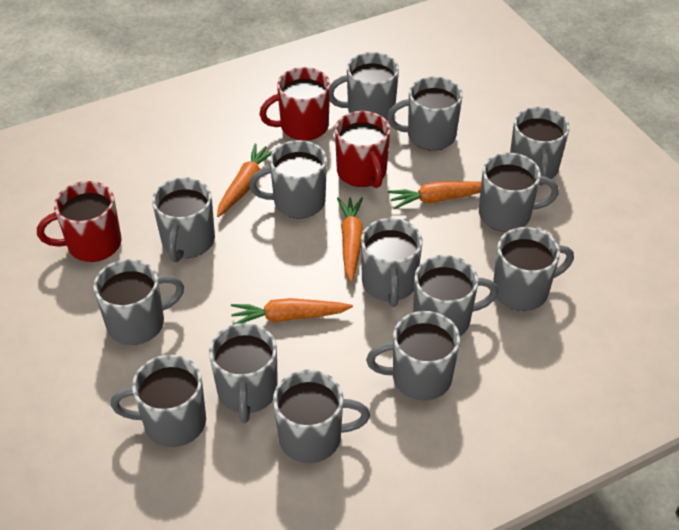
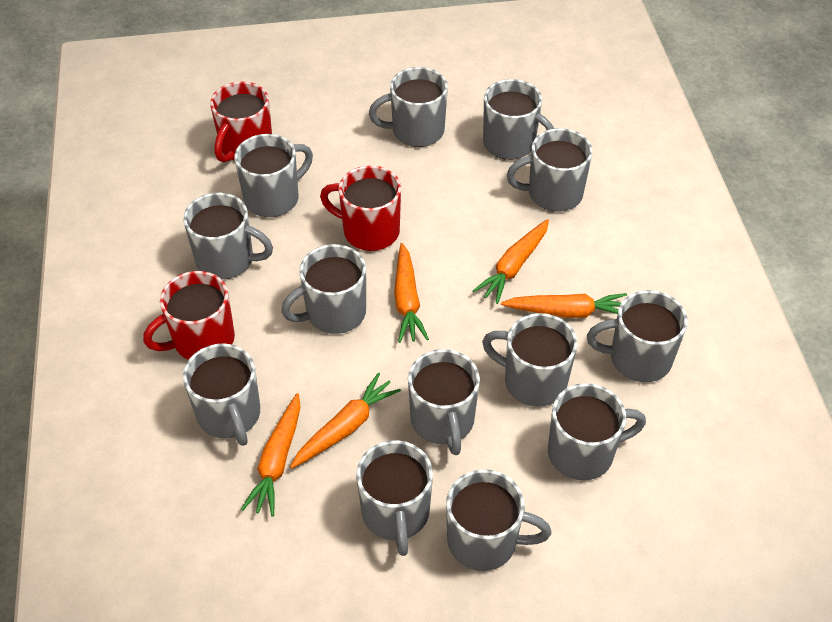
grey mug: [93,259,184,345] [110,355,206,447] [152,177,215,262] [209,323,278,423] [249,140,327,218] [273,370,370,463] [330,52,399,120] [361,218,422,307] [366,311,460,400] [387,77,463,151] [413,255,498,336] [479,153,559,232] [493,227,574,311] [510,107,570,185] = 14 -> [183,193,273,279] [183,343,260,446] [234,134,313,217] [281,244,366,334] [356,440,433,556] [369,67,448,147] [408,349,480,455] [446,469,551,571] [482,313,577,407] [483,79,554,160] [506,128,593,212] [548,383,646,481] [587,290,688,382] = 13
orange carrot: [217,143,273,217] [231,298,353,325] [337,197,363,282] [388,181,481,209] = 4 -> [241,393,301,516] [290,372,401,468] [394,243,429,343] [473,219,549,304] [501,293,627,318] = 5

